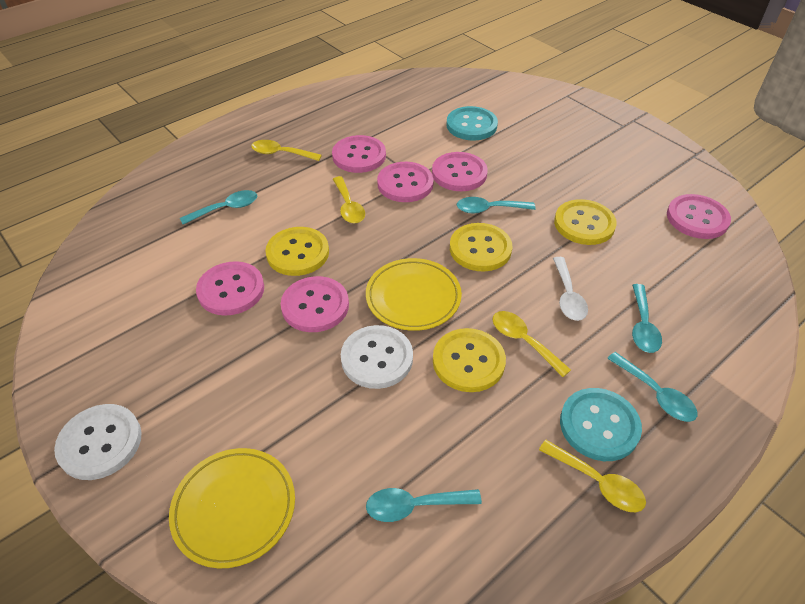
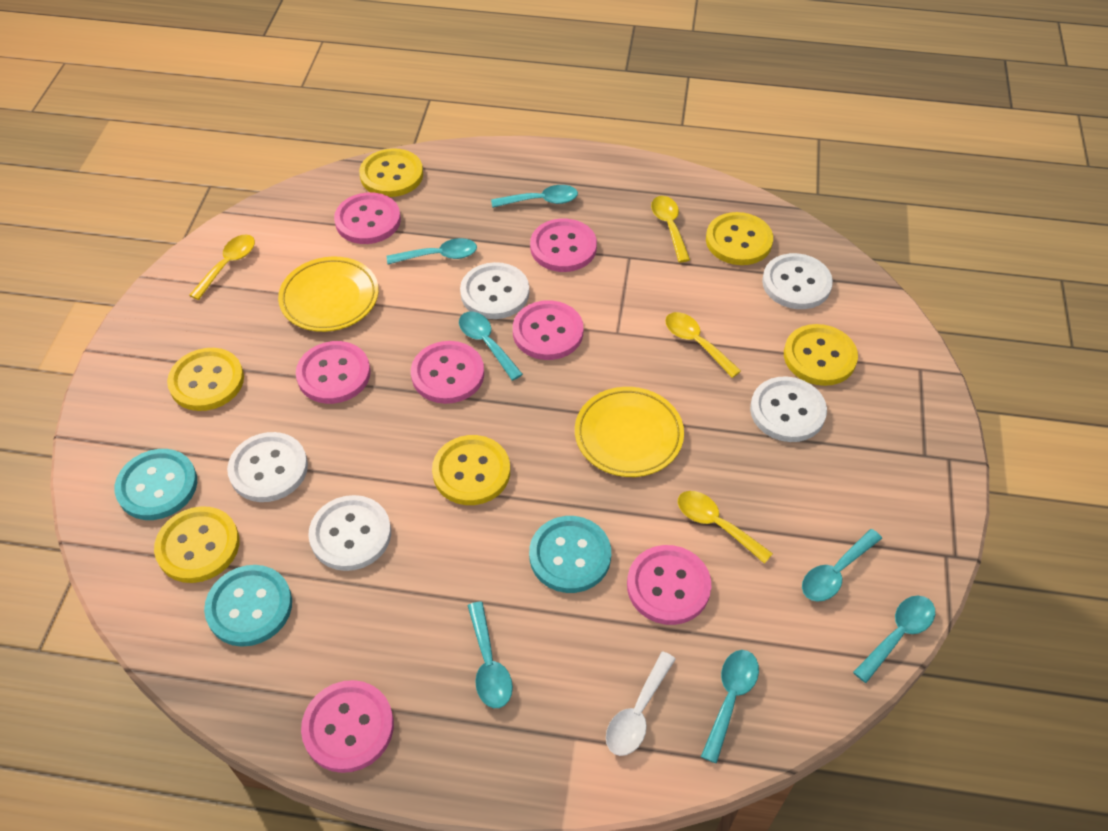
pink button: [196,261,264,316] [281,276,349,332] [332,135,386,173] [377,162,434,202] [432,152,488,191] [667,194,731,239] = 6 -> [296,341,371,404] [301,680,394,773] [334,192,401,244] [411,341,484,404] [513,300,583,360] [530,218,597,272] [627,545,711,625] = 7
turquoise button: [447,106,498,141] [560,388,642,461] = 2 -> [115,449,197,520] [204,565,292,647] [529,516,611,593] = 3
turquoise spoon: [180,190,257,225] [366,488,482,522] [457,197,536,213] [607,352,698,422] [632,284,662,353] = 5 -> [387,238,477,264] [459,312,523,381] [467,602,513,708] [491,185,578,208] [701,650,759,763] [802,529,882,602] [853,596,935,683] = 7
white button: [54,404,142,480] [341,325,413,389] = 2 -> [227,432,308,502] [308,495,391,571] [460,262,529,319] [750,376,827,442] [762,253,833,309] = 5
yellow button: [265,227,329,276] [433,328,506,392] [450,223,512,271] [554,199,617,245] = 4 -> [154,506,239,583] [167,348,244,411] [359,148,423,197] [432,435,510,505] [706,212,773,265] [784,324,858,386] = 6

